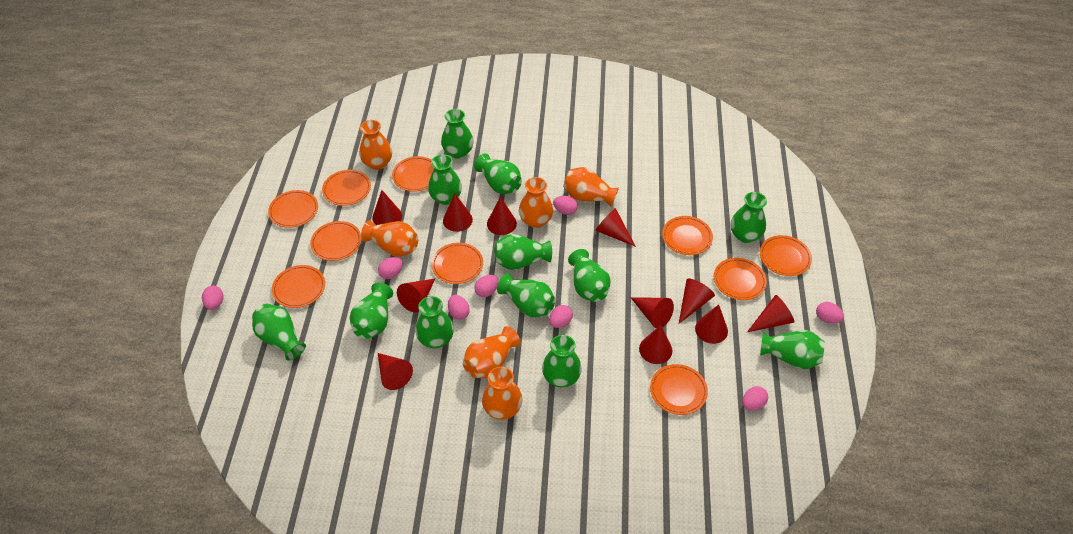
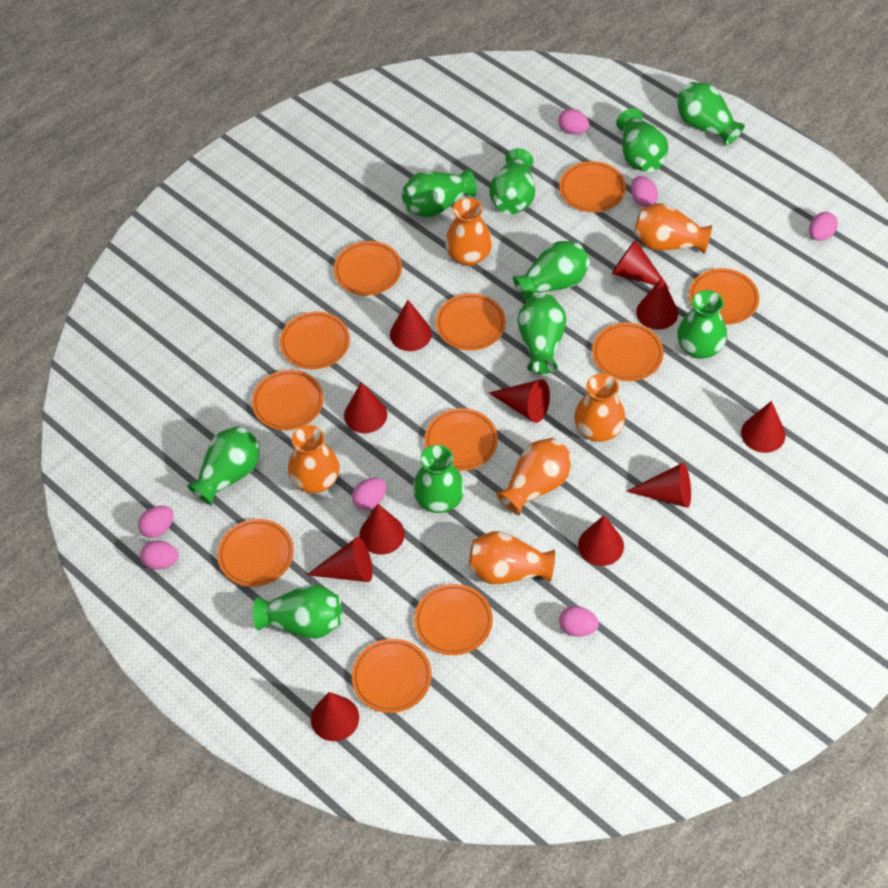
green vase: [252,304,306,361] [350,282,393,339] [415,296,454,348] [428,154,462,205] [441,109,474,159] [474,153,522,194] [494,234,552,270] [497,273,555,317] [542,335,582,388] [568,249,611,302] [731,192,767,243] [760,330,825,369] = 12 -> [187,426,260,505] [253,584,342,639] [402,169,477,217] [413,445,465,513] [489,148,535,215] [513,241,590,302] [518,294,566,374] [616,108,668,172] [676,82,745,146] [677,290,727,359] = 10
orange plate: [268,190,318,228] [272,265,325,308] [310,221,362,261] [322,170,371,206] [392,156,434,192] [431,243,483,284] [650,364,708,415] [662,216,713,255] [714,258,767,300] [760,235,812,276] = 10 -> [218,519,294,587] [252,370,324,430] [280,312,350,369] [334,241,402,295] [352,639,432,713] [414,584,493,655] [425,408,498,471] [436,293,506,351] [559,161,626,213] [592,323,664,381] [689,268,759,325] = 11
pink egg: [202,286,223,310] [378,257,403,279] [448,295,470,320] [474,275,499,297] [549,305,573,328] [553,196,578,215] [742,386,768,411] [816,302,844,324] = 8 -> [138,506,174,538] [140,541,179,570] [352,478,386,510] [558,109,589,135] [559,606,599,637] [631,176,658,207] [809,212,838,241] = 7

